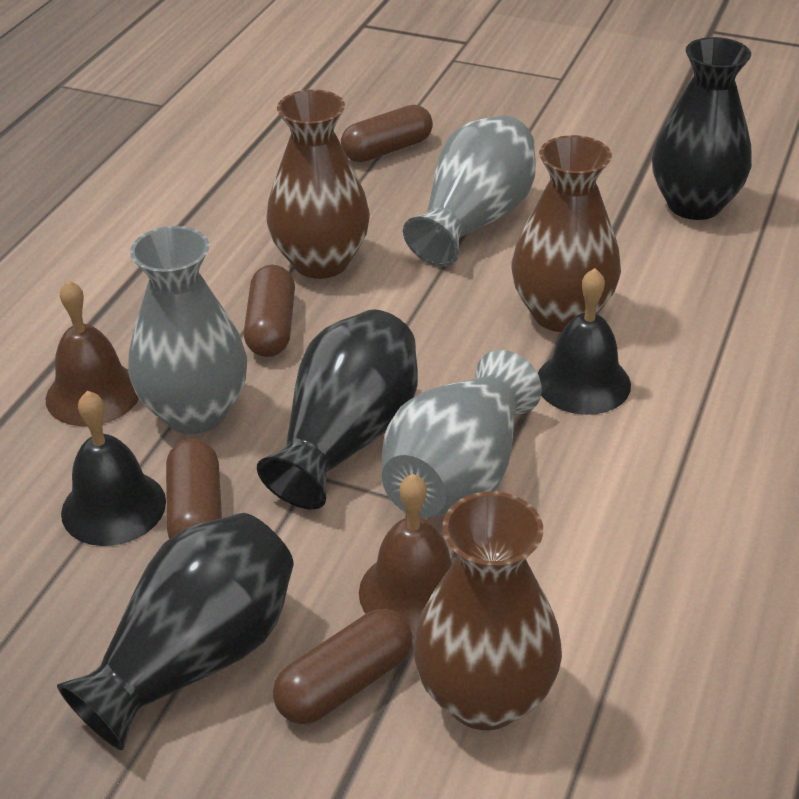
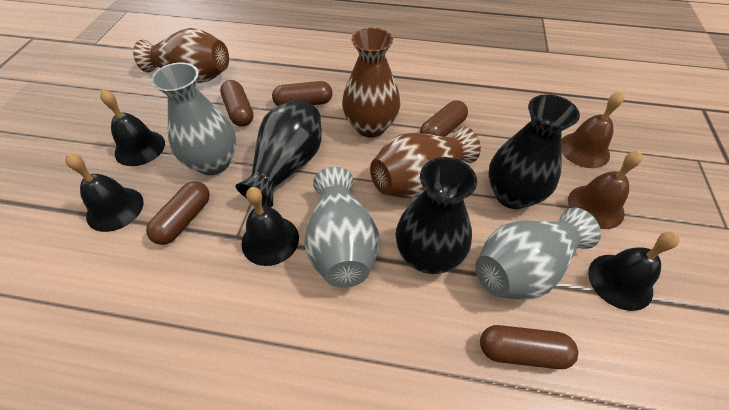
black bell: [61,390,166,546] [538,268,631,415] = 2 -> [65,153,144,232] [100,89,165,166] [241,187,299,266] [588,232,680,311] = 4
brown capsule: [166,439,222,539] [244,265,295,357] [273,609,412,724] [341,105,433,162] = 4 -> [146,181,210,245] [220,80,254,127] [272,81,332,106] [420,100,468,137] [480,325,578,369] = 5

